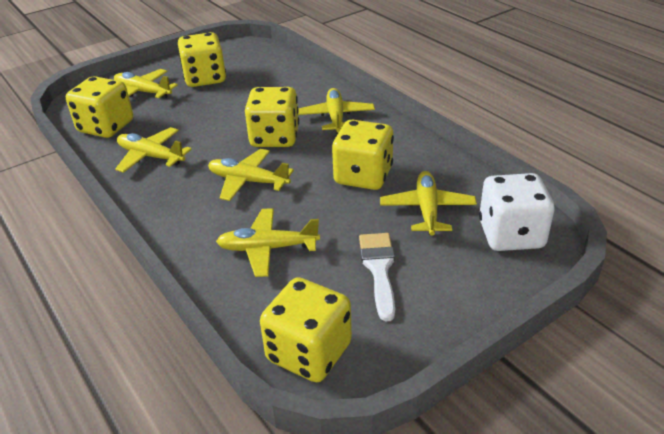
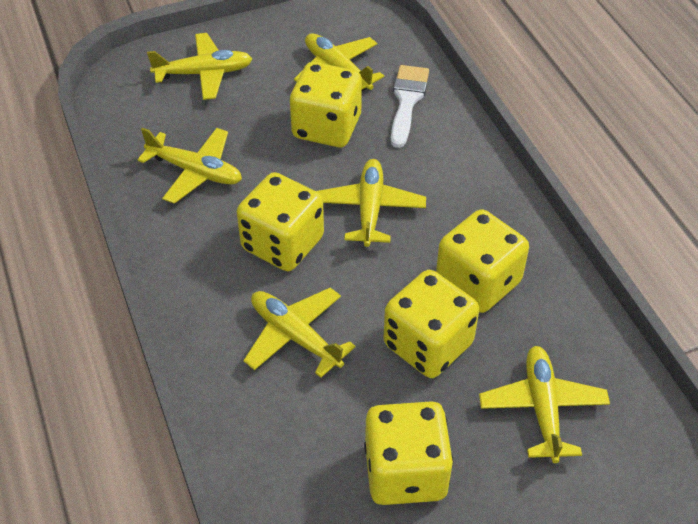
white dice: [479,173,554,251] = 1 -> none = 0

